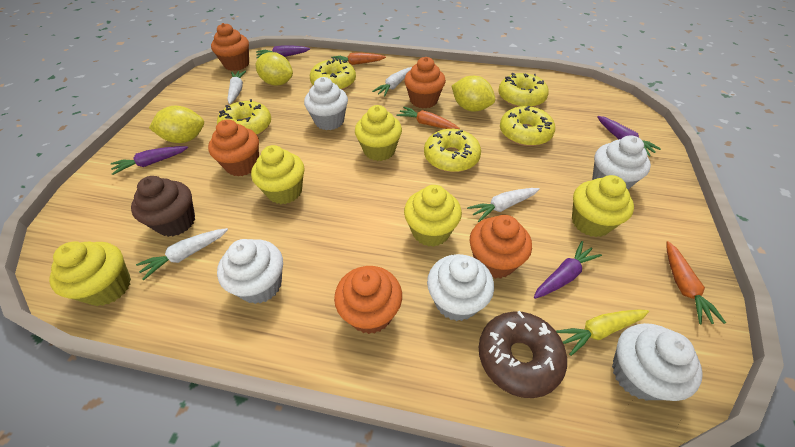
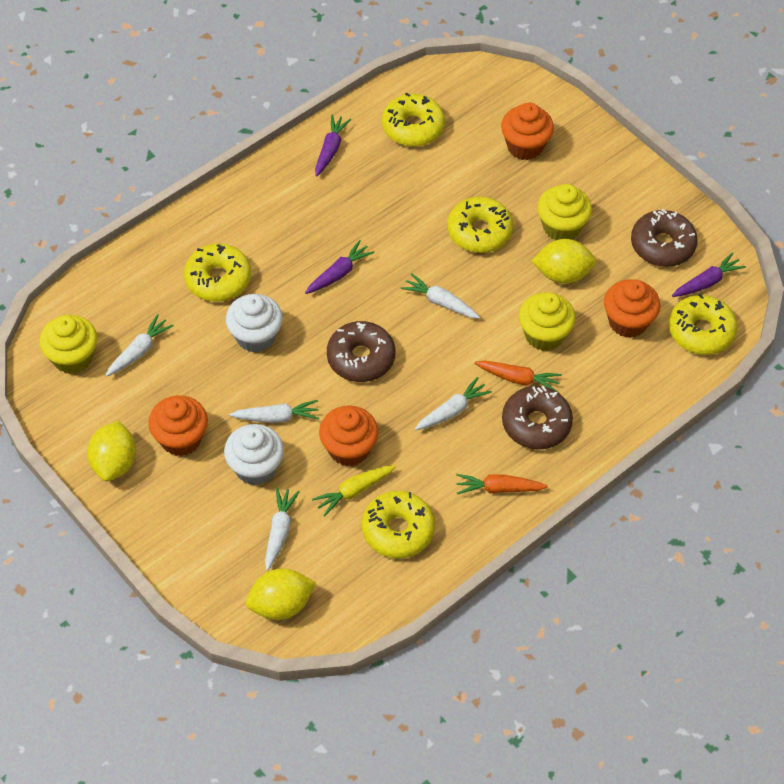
brown cupcake: [131,176,195,237] = 1 -> none = 0
brown donut: [479,311,567,398] = 1 -> [327,321,396,382] [502,386,573,449] [631,209,698,267] = 3
orange carrot: [331,52,386,65] [396,106,460,129] [666,241,726,324] = 3 -> [456,474,548,495] [474,360,562,392] = 2
orange cupcake: [208,119,259,176] [211,23,249,71] [334,266,402,334] [404,57,446,108] [470,215,532,279] = 5 -> [148,395,208,456] [319,405,379,466] [501,103,554,160] [604,279,660,338] = 4
purple carrot: [111,146,188,175] [256,45,310,58] [534,241,602,299] [597,116,661,156] = 4 -> [305,240,375,294] [315,114,351,176] [672,252,746,297] = 3
white carrot: [136,228,228,280] [227,70,246,104] [372,67,412,97] [467,188,540,222] = 4 -> [105,314,174,377] [229,400,319,423] [265,487,299,570] [401,273,480,319] [415,377,492,430] = 5
white cupcake: [217,239,283,304] [304,77,348,130] [427,254,494,321] [592,136,651,189] [612,323,703,401] = 5 -> [224,424,284,485] [226,294,283,353] = 2
yellow cupcake: [49,241,131,306] [251,145,304,204] [355,105,402,161] [404,185,462,247] [572,175,634,237] = 5 -> [39,315,97,374] [519,292,575,351] [538,184,592,240] = 3

